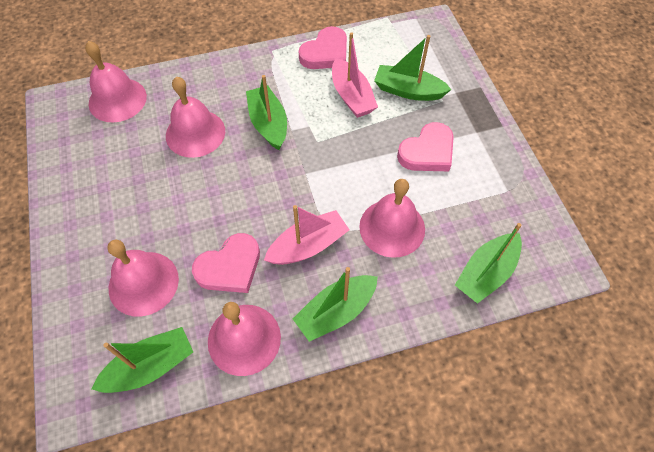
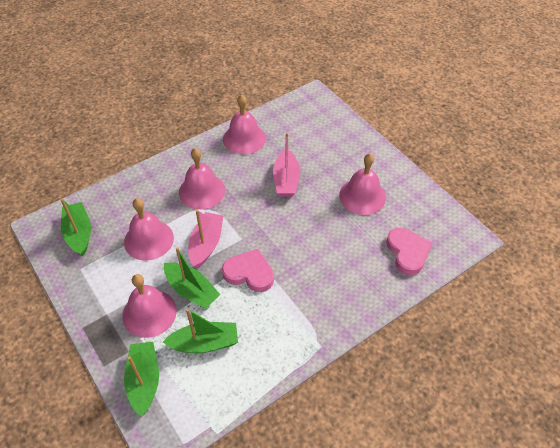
green boat: [91,327,193,393] [246,75,287,150] [293,267,378,342] [374,35,452,101] [455,223,522,304] = 5 -> [60,199,91,256] [124,342,159,417] [163,309,238,353] [164,247,220,309] = 4
pink heart: [192,233,260,293] [298,26,347,69] [397,122,454,171] = 3 -> [222,249,274,292] [386,228,433,275] = 2

